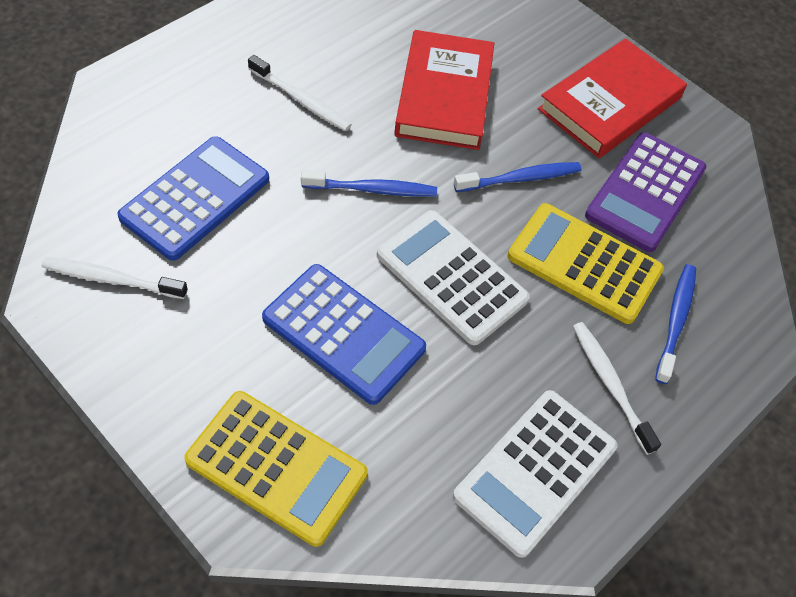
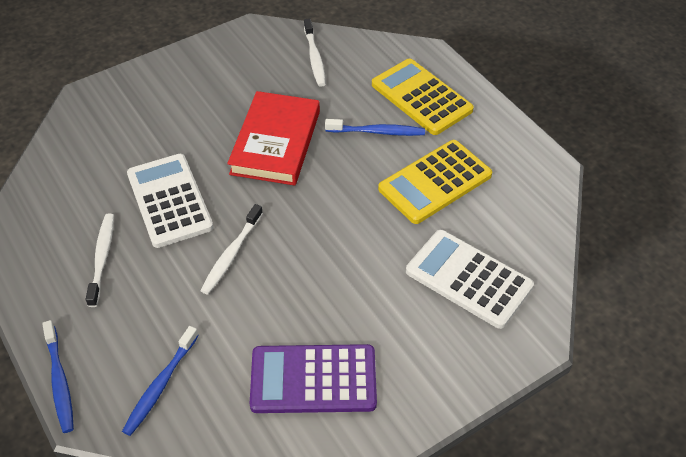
blue calculator: [117,136,269,261] [262,264,426,405] = 2 -> none = 0
red book: [394,30,494,150] [538,38,687,158] = 2 -> [227,91,320,186] = 1

